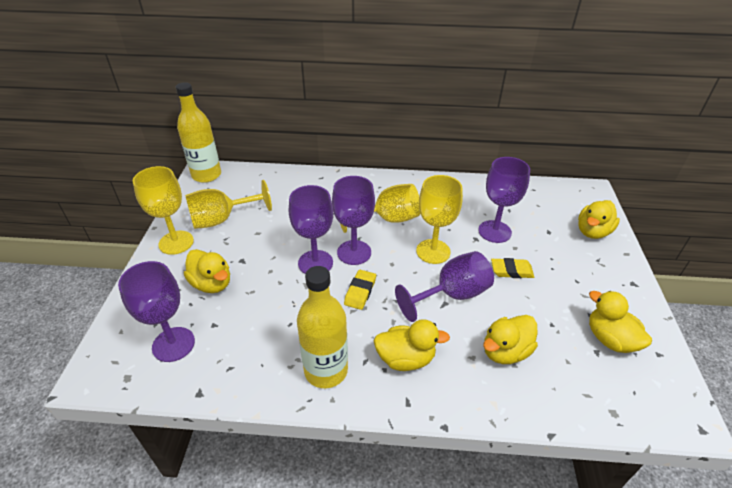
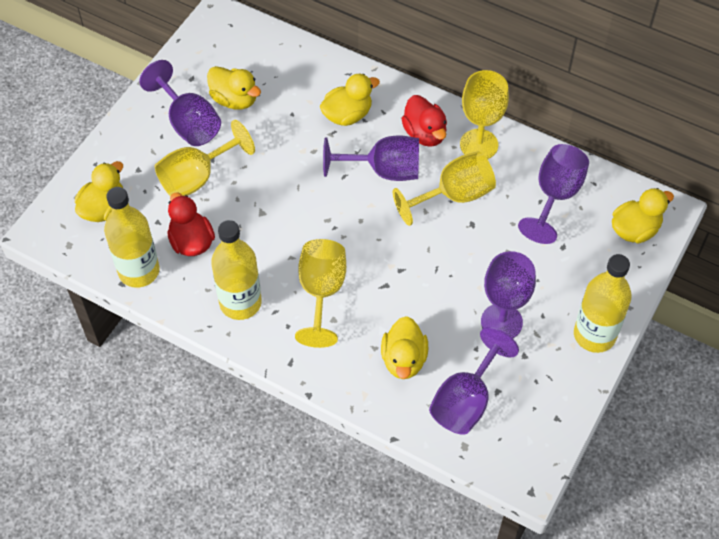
red duck: none = 0 -> [167,192,215,256] [401,95,447,147] = 2
yellow bottle: [176,82,221,183] [297,266,348,388] = 2 -> [104,187,160,288] [211,220,262,320] [574,254,632,353] = 3
yellow eraser: [344,270,376,310] [491,258,534,278] = 2 -> none = 0

